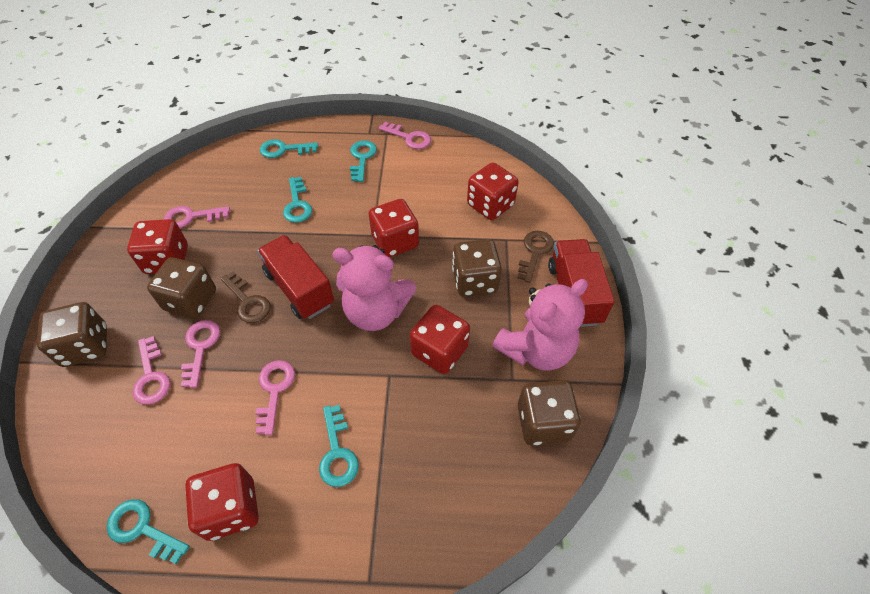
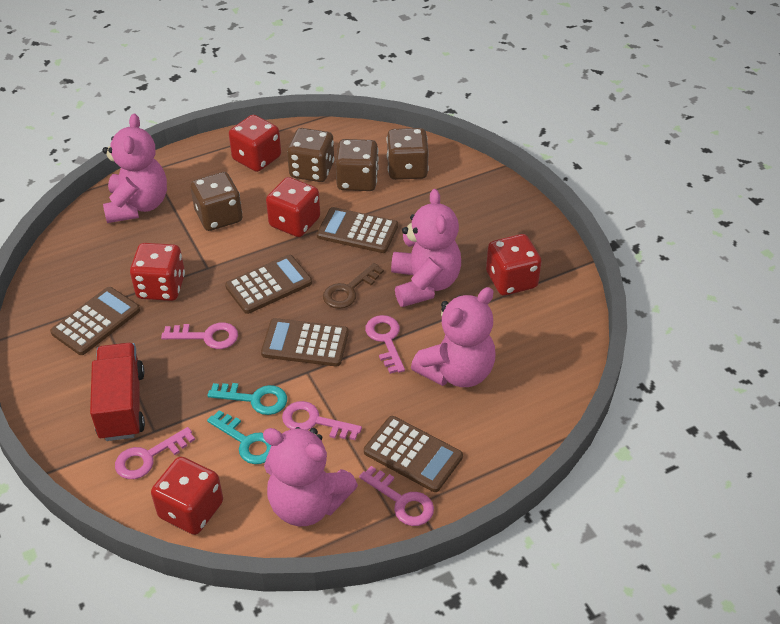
brown calculator: none = 0 -> [50,287,140,355] [225,255,312,314] [261,318,349,366] [317,207,398,253] [364,416,463,492] = 5
brown key: [221,271,271,323] [517,231,554,283] = 2 -> [323,263,384,309] = 1
pink teddy bear: [332,245,416,331] [492,279,588,371] = 2 -> [102,114,167,223] [263,427,358,526] [391,189,461,307] [411,287,496,387] = 4
red truck: [257,235,334,319] [548,239,614,327] = 2 -> [90,343,145,441] = 1
turquoise key: [107,499,190,564] [260,139,318,158] [283,177,312,223] [319,405,359,487] [350,140,377,182] = 5 -> [207,383,287,415] [207,410,271,464] = 2

